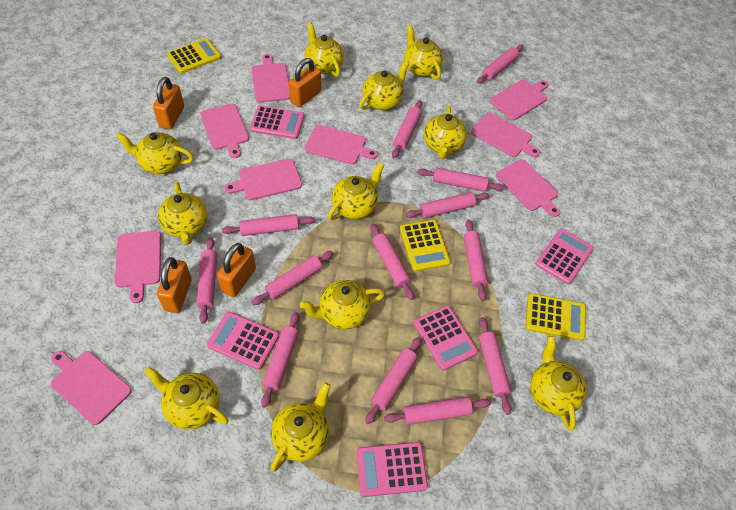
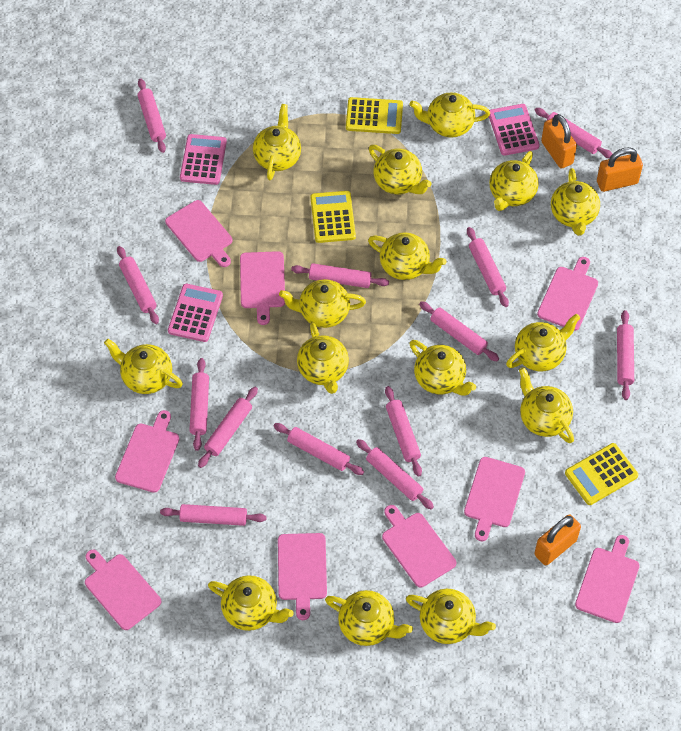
orange padlock: [153,77,184,129] [157,257,192,313] [217,243,256,298] [289,58,321,107] = 4 -> [534,514,581,566] [541,114,577,169] [597,147,643,192] = 3
pink calculator: [207,312,279,370] [250,105,305,139] [356,442,428,497] [414,305,478,370] [535,228,594,284] = 5 -> [168,284,223,342] [180,134,227,185] [489,104,540,156] = 3
yellow teapot: [116,132,194,174] [144,367,229,430] [158,182,207,245] [270,382,331,471] [300,280,385,329] [305,22,344,77] [328,163,384,220] [359,60,409,110] [404,24,443,80] [424,106,467,159] [530,336,587,430] = 11 -> [104,339,183,394] [208,575,294,631] [253,104,301,180] [279,279,366,328] [297,322,349,394] [325,590,413,646] [368,232,446,280] [369,145,432,194] [406,589,496,644] [409,340,476,396] [410,92,490,138] [489,151,539,211] [506,313,580,371] [519,367,574,443] [551,168,600,236] = 15

